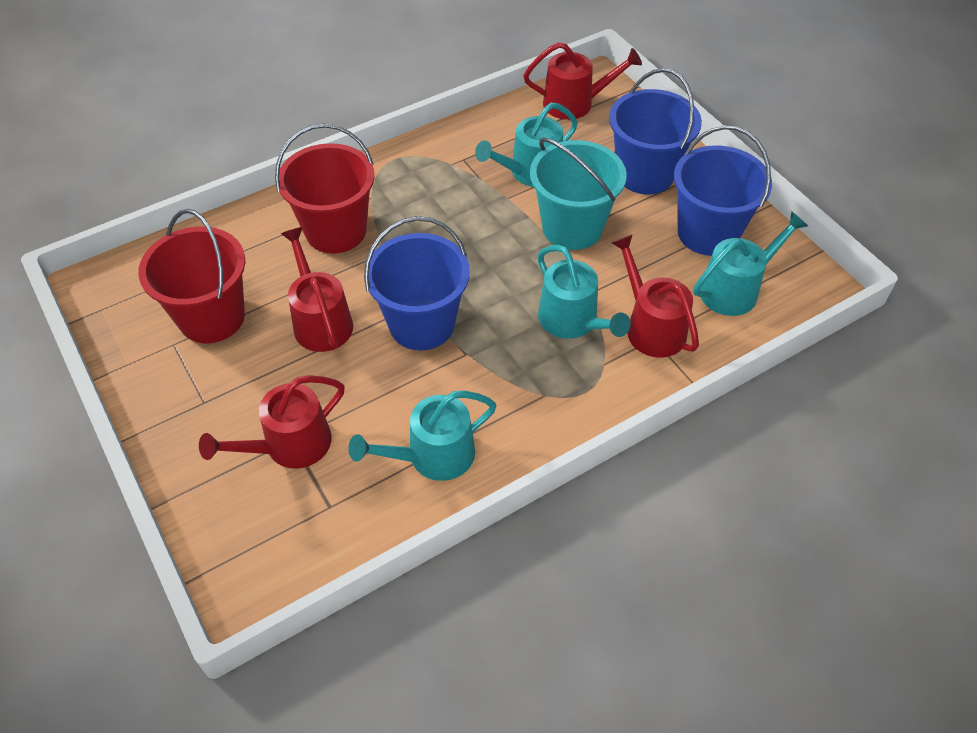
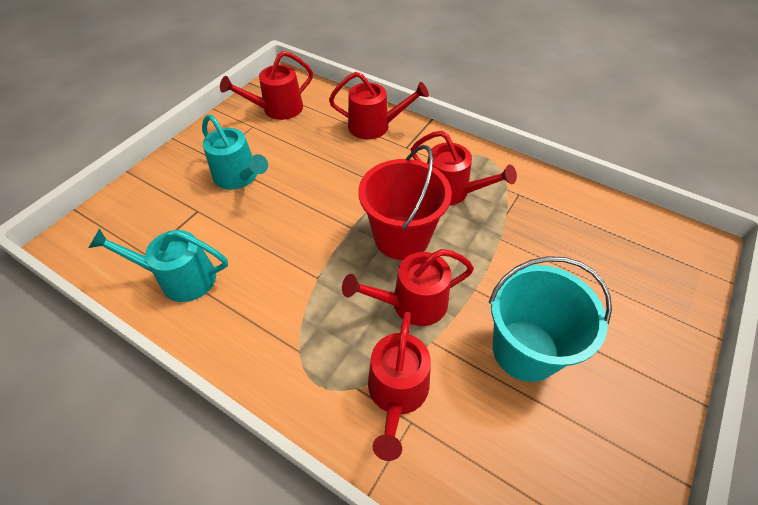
blue bucket: [364,216,470,350] [609,68,702,194] [674,125,772,256] = 3 -> none = 0
red bucket: [138,209,245,343] [275,123,375,254] = 2 -> [358,145,452,260] = 1
red watering can: [199,375,345,469] [281,227,353,352] [523,42,642,120] [611,234,699,358] = 4 -> [220,51,313,120] [329,72,429,139] [342,249,474,326] [368,312,431,461] [411,131,517,206] = 5
turquoise watering can: [349,391,497,481] [475,103,578,187] [537,245,631,339] [694,211,808,316] = 4 -> [89,228,228,302] [202,114,268,190] = 2

